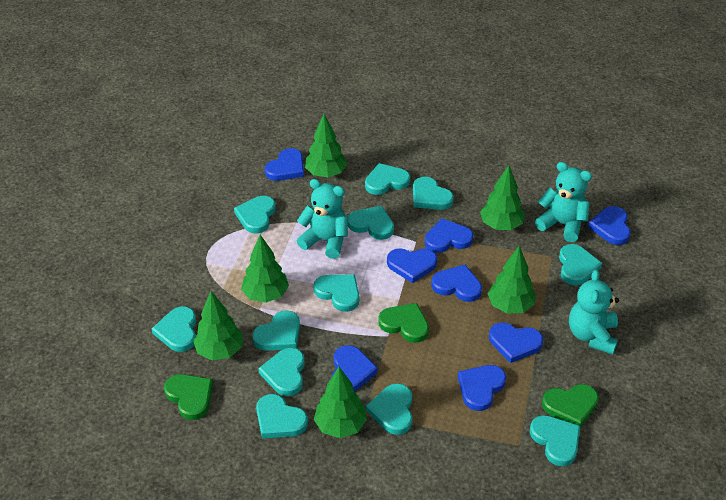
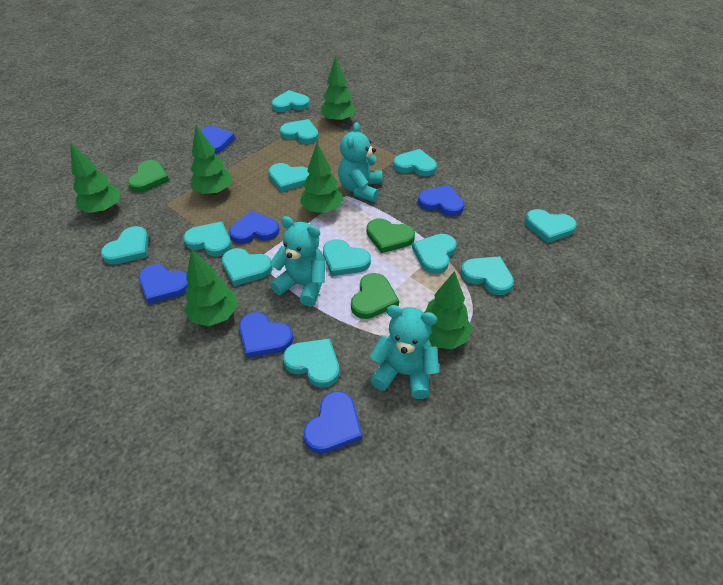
blue heart: [265,148,304,181] [332,345,378,391] [387,248,437,283] [425,218,473,253] [431,265,482,302] [458,365,506,411] [489,323,543,363] [588,206,631,245] = 8 -> [139,264,189,304] [201,126,235,154] [229,211,280,244] [239,312,293,358] [304,391,362,453] [418,185,464,216] = 6

